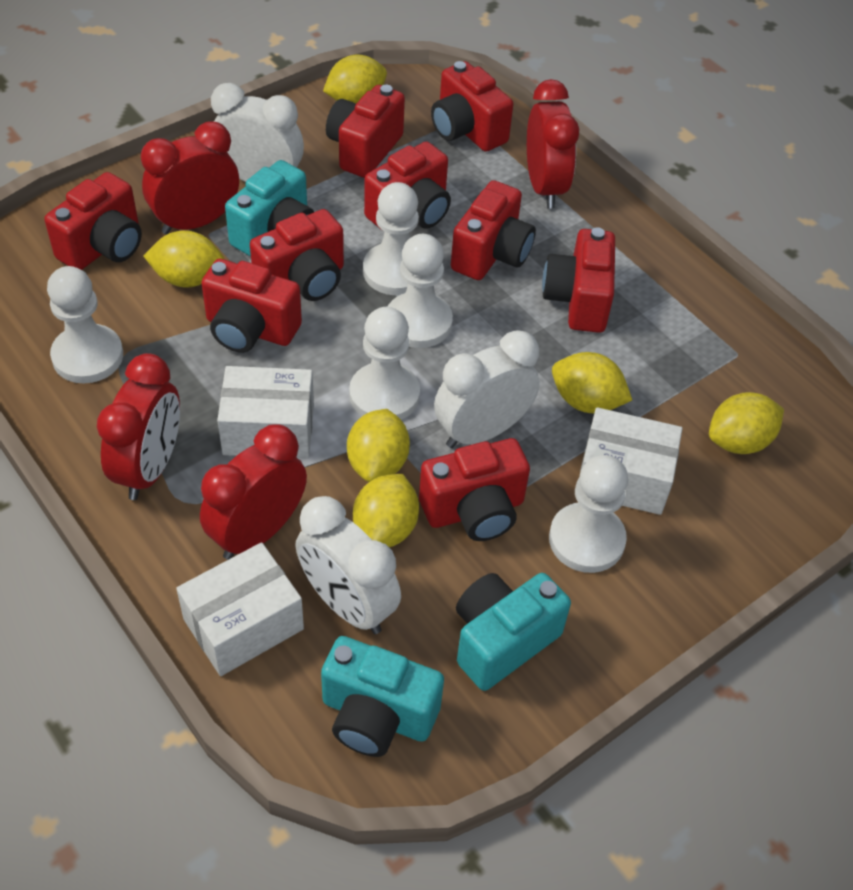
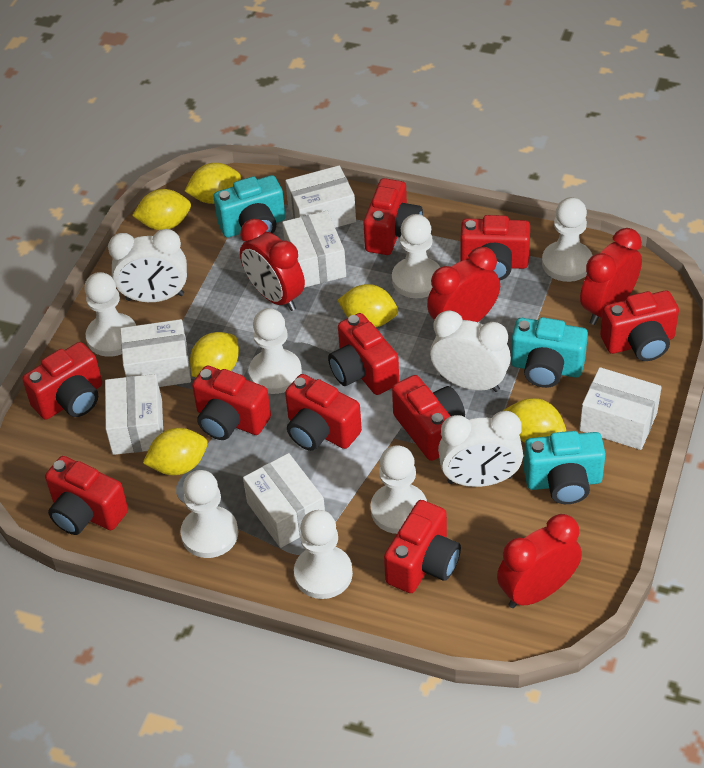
red camera: [44,172,142,270] [201,259,302,353] [250,209,344,301] [326,85,405,178] [364,141,451,231] [419,438,530,541] [431,61,513,152] [451,180,536,280] [542,227,615,333] = 9 -> [22,342,102,420] [45,456,128,535] [192,366,271,440] [285,374,362,451] [328,313,399,395] [363,178,423,255] [384,500,461,593] [392,375,465,461] [460,215,530,280] [600,290,679,361] = 10
white box: [176,542,304,676] [217,366,314,459] [579,407,682,515] = 3 -> [105,374,163,455] [120,319,191,387] [243,453,325,548] [282,211,346,288] [285,165,356,228] [580,367,661,450] = 6
white pawn: [47,266,123,383] [349,307,420,420] [363,182,419,295] [388,234,453,348] [549,455,628,573] = 5 -> [84,272,136,357] [180,470,238,558] [249,308,302,394] [294,510,353,599] [371,445,427,534] [392,214,440,298] [542,197,593,282] = 7

